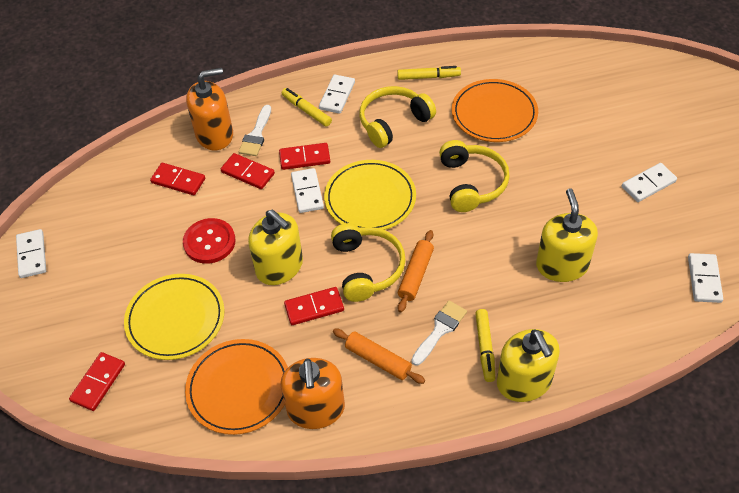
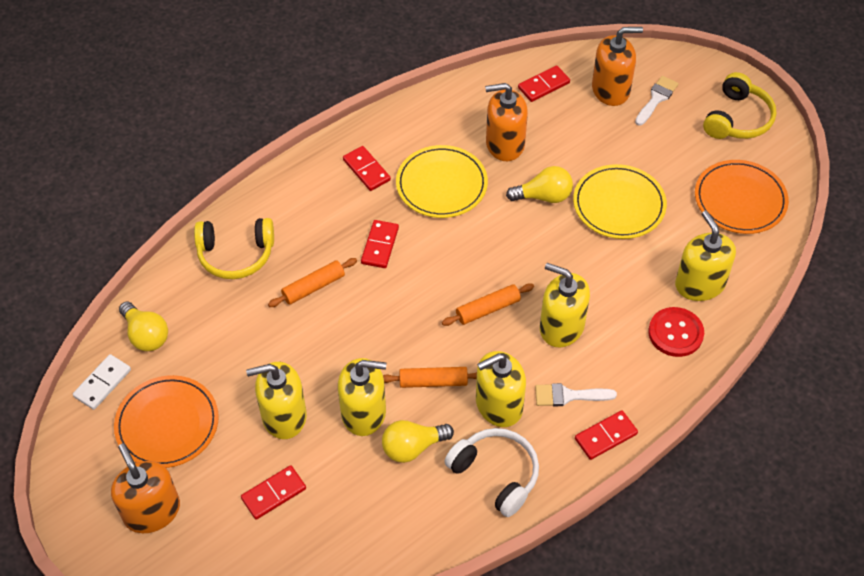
orange rolling pin: [333,328,425,384] [398,230,434,312] = 2 -> [268,258,357,307] [383,367,477,388] [442,283,534,326] = 3
orange soap dispenser: [186,68,233,150] [281,358,345,429] = 2 -> [111,443,180,533] [485,83,528,161] [592,27,643,106] = 3
white domino: [16,229,46,278] [291,168,324,213] [319,74,355,114] [622,163,677,202] [688,253,723,303] = 5 -> [73,354,131,410] = 1
white headphones: none = 0 -> [444,428,539,517] = 1
yellow headphones: [331,223,406,302] [360,86,436,148] [439,140,510,212] = 3 -> [194,218,274,279] [703,72,776,139] = 2
yellow light bulb: none = 0 -> [119,302,168,351] [382,420,454,463] [506,166,573,203] = 3
yellow marker: [282,88,332,127] [397,66,461,80] [475,309,495,382] = 3 -> none = 0
yellow soap dispenser: [248,210,303,285] [497,329,560,402] [536,188,598,282] = 3 -> [246,362,307,439] [338,358,386,436] [476,351,526,427] [540,263,590,347] [675,211,736,301] = 5

